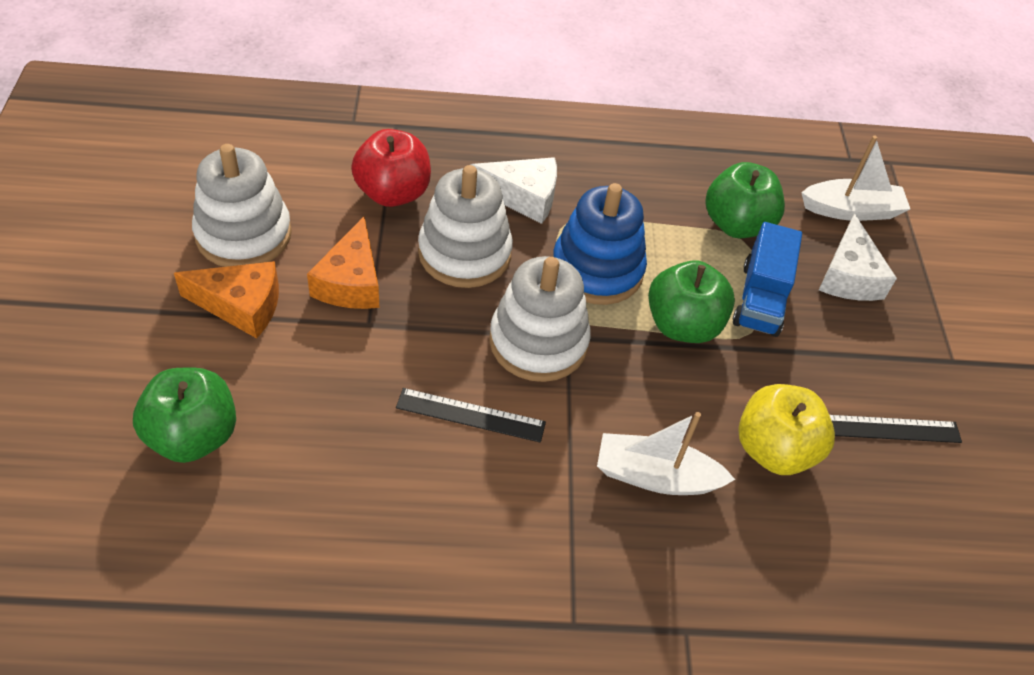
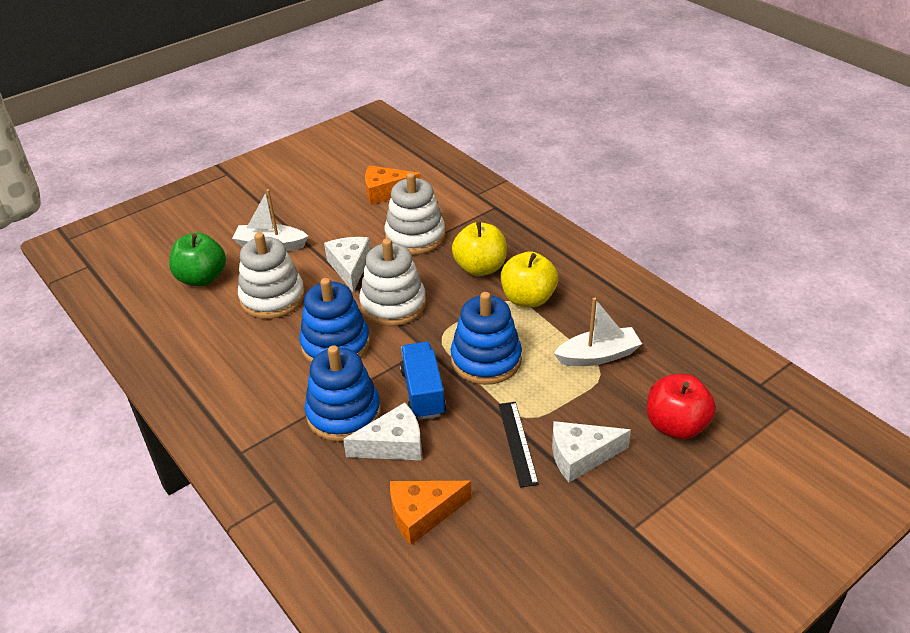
black ruler: [396,388,546,443] [830,415,962,443] = 2 -> [498,402,539,488] = 1
blue stacking toy: [553,183,647,305] = 1 -> [299,278,370,363] [305,345,381,442] [451,292,522,385] = 3
green apple: [133,368,236,463] [648,260,735,343] [705,162,785,238] = 3 -> [169,233,226,286] = 1
white cheese: [470,157,557,224] [819,214,897,301] = 2 -> [324,237,371,293] [343,402,422,460] [552,421,631,482] = 3
yellow apple: [738,384,835,475] = 1 -> [452,222,507,276] [501,251,558,308] = 2

